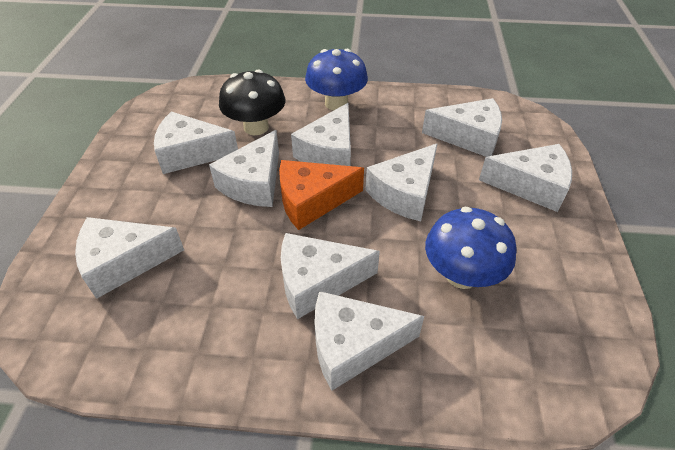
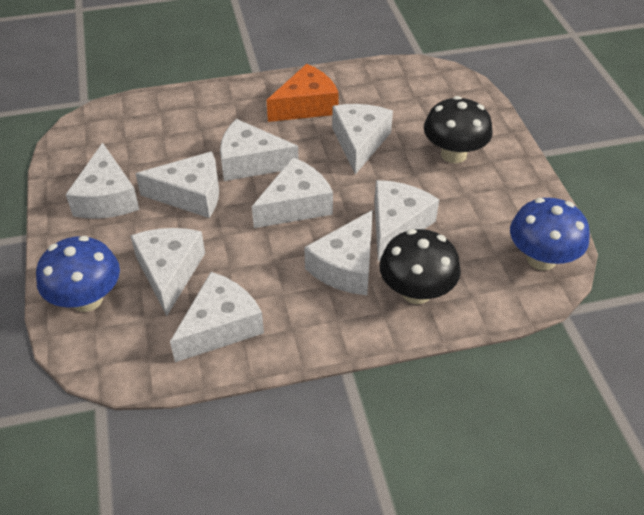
black mushroom: [219,70,285,135] = 1 -> [379,229,461,304] [424,96,493,163] = 2

